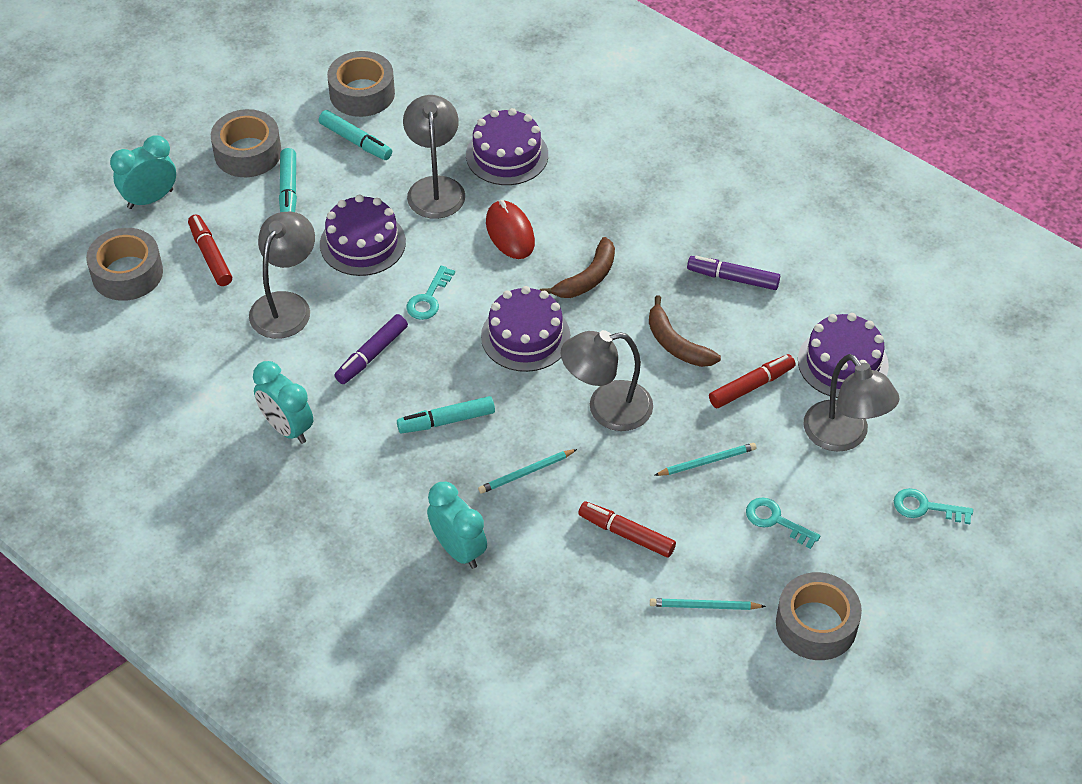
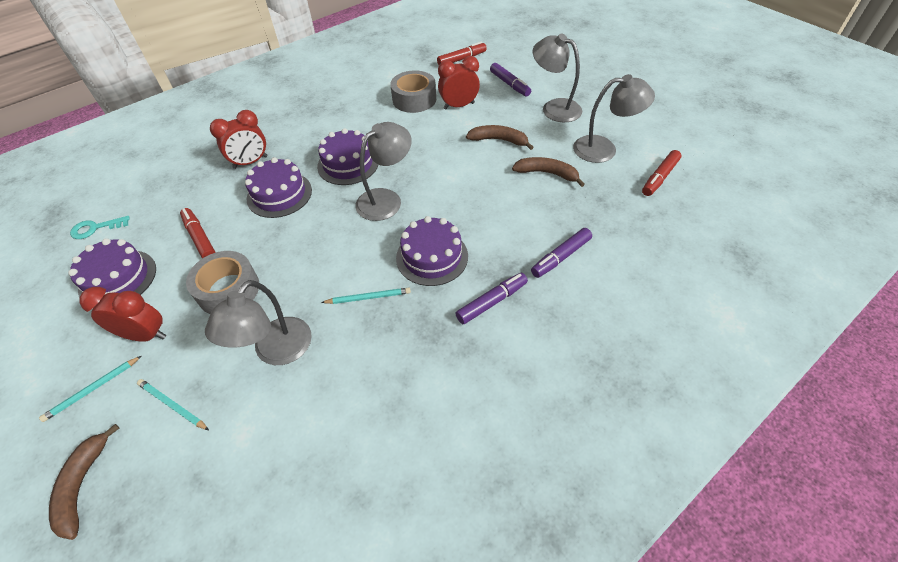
brown banana: [540,237,615,298] [649,295,721,367] = 2 -> [49,424,119,540] [466,125,534,150] [512,157,585,187] = 3
grey tape: [86,228,163,301] [211,109,282,177] [327,51,395,117] [776,572,862,660] = 4 -> [186,251,259,314] [390,70,436,113] = 2
purple marker: [334,314,408,384] [687,256,780,290] = 2 -> [455,273,528,324] [490,63,531,97] [531,228,592,278] = 3
red clock: none = 0 -> [79,287,166,342] [210,110,267,169] [438,56,480,110] = 3
red mouse: [486,200,535,259] = 1 -> none = 0
turquoise clock: [110,135,176,209] [253,361,313,444] [427,482,487,569] = 3 -> none = 0
turquoise key: [406,265,455,320] [746,497,820,549] [894,488,973,524] = 3 -> [70,216,130,239] = 1
turquoise marker: [279,148,297,212] [319,110,392,160] [397,396,495,434] = 3 -> none = 0

